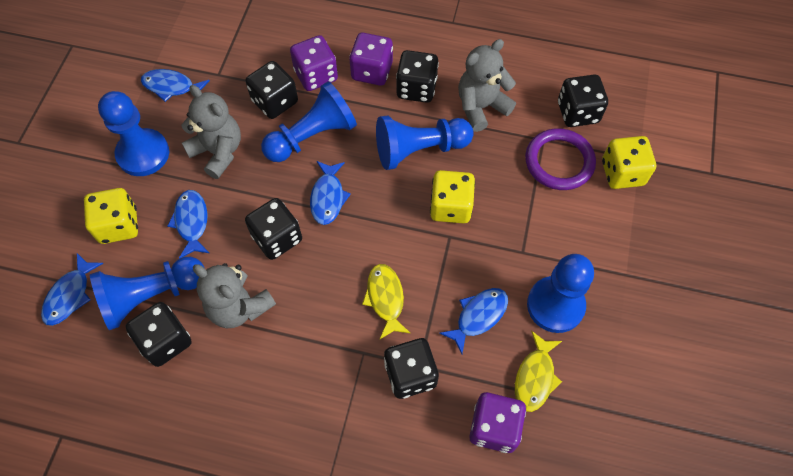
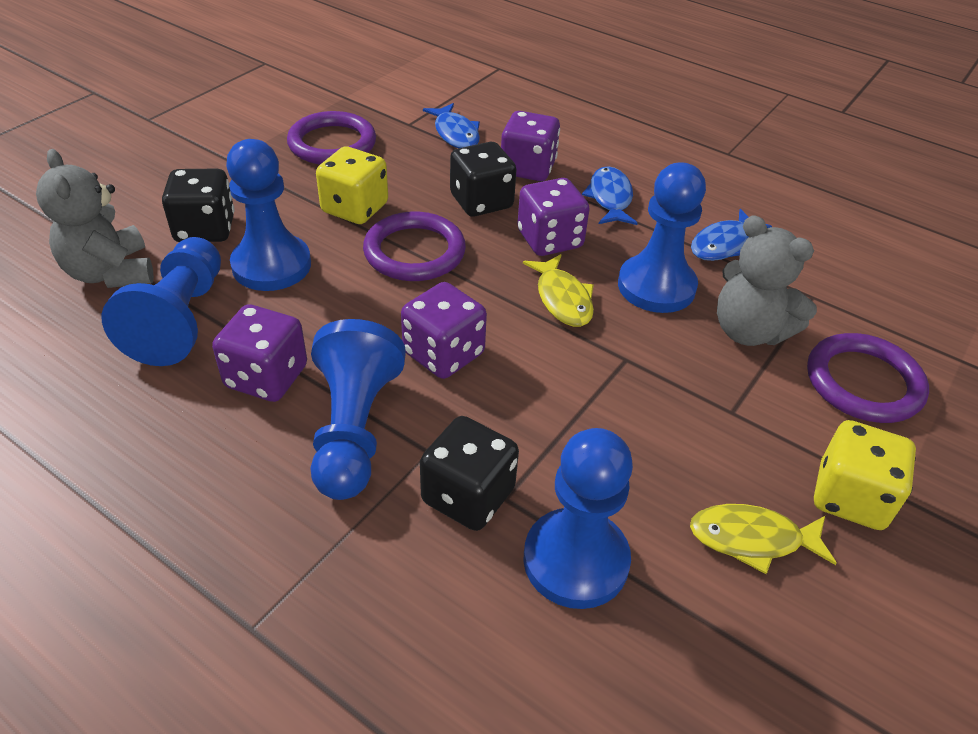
black dice: [125,302,192,367] [245,61,298,119] [245,198,302,260] [384,338,439,399] [396,50,439,103] [558,74,608,127] = 6 -> [162,168,235,242] [420,416,519,531] [450,142,516,217] = 3
blue fish: [41,253,103,326] [141,69,210,102] [167,190,209,259] [310,161,351,225] [439,288,508,354] = 5 -> [423,103,480,148] [582,166,638,225] [691,209,772,261] = 3
grey teddy bear: [181,85,241,179] [193,263,276,328] [458,39,516,132] = 3 -> [36,149,154,288] [717,215,817,346] = 2
purple dice: [290,35,338,91] [349,33,393,86] [469,392,526,453] = 3 -> [212,304,307,402] [401,282,487,379] [501,111,560,181] [517,178,589,256] = 4
purple ring: [525,128,596,190] = 1 -> [287,111,376,164] [363,212,466,281] [807,333,929,423] = 3
yellow dice: [84,188,138,244] [430,170,475,224] [602,136,656,189] = 3 -> [316,146,388,224] [814,420,916,530] = 2

